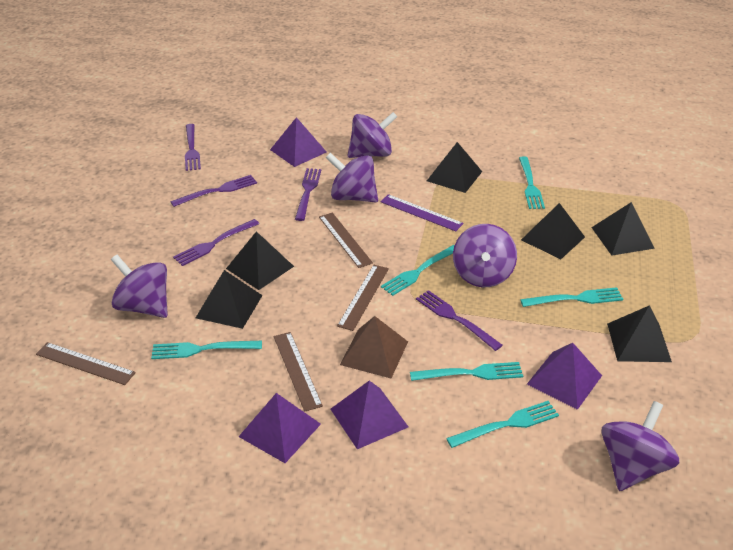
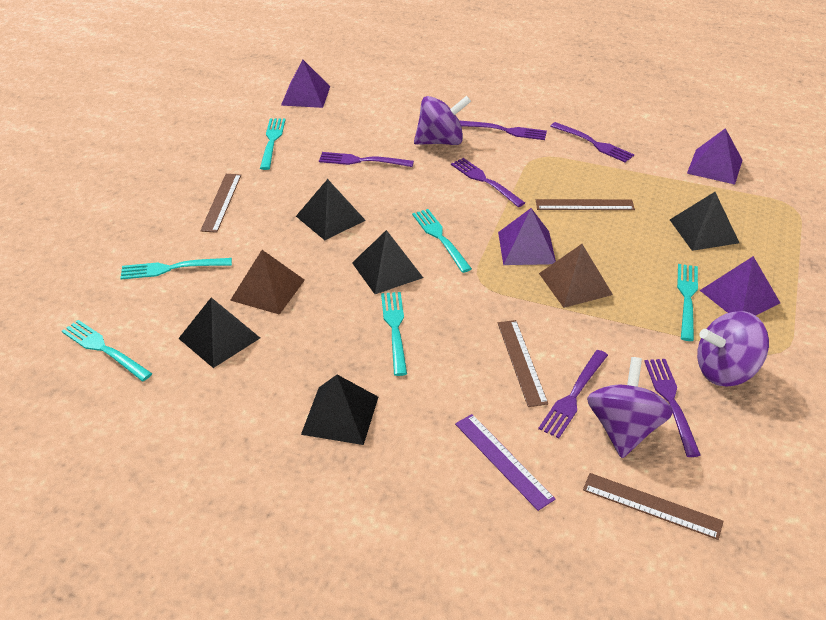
black pyramid: [196,270,263,329] [226,231,294,290] [427,142,482,193] [521,203,585,259] [591,202,655,255] [607,305,672,362] = 6 -> [178,298,260,368] [296,179,366,240] [301,375,378,445] [352,230,423,294] [670,192,739,251] = 5
brown pyramid: [340,316,408,378] = 1 -> [230,250,305,315] [539,244,613,308] = 2
purple fork: [170,175,257,207] [173,219,259,266] [185,124,201,171] [295,168,321,221] [416,290,503,351] = 5 -> [319,152,414,167] [451,158,525,207] [460,121,547,140] [538,350,608,439] [550,122,634,163] [644,359,700,457] = 6
purple spinning top: [111,255,168,318] [326,152,378,202] [348,112,397,158] [453,224,517,287] [601,401,679,491] = 5 -> [414,96,471,145] [587,357,673,458] [697,311,769,387] = 3

